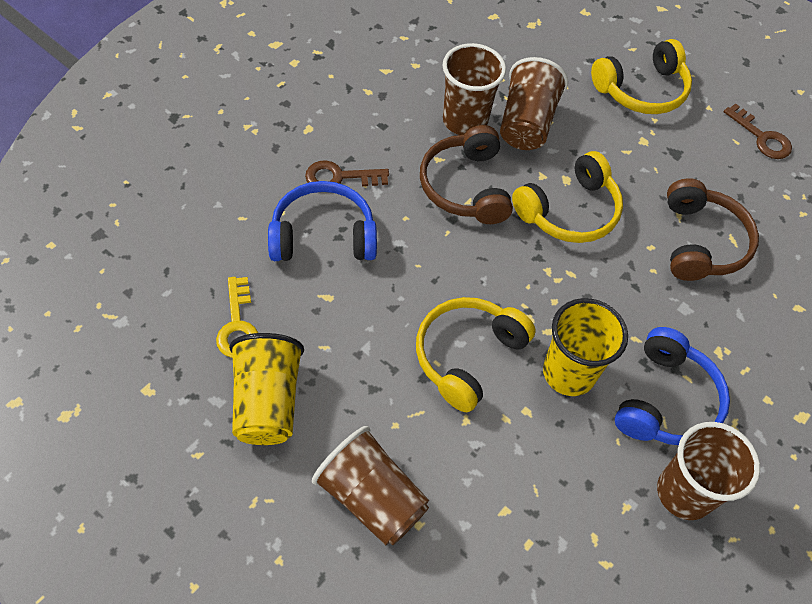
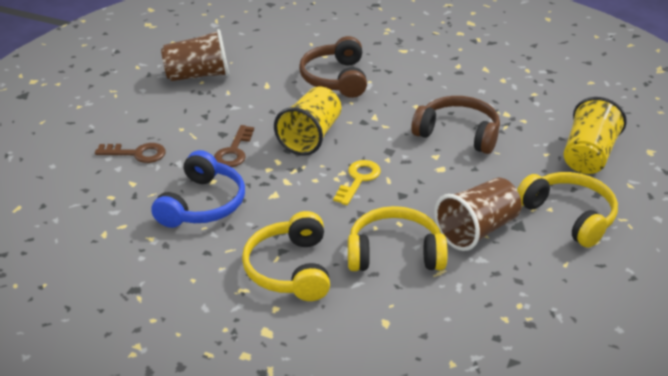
blue headphones: [268,181,377,261] [615,327,730,445] = 2 -> [151,150,245,228] = 1
brown cup: [312,426,429,545] [443,43,506,135] [500,57,568,150] [657,422,760,520] = 4 -> [161,29,229,81] [434,178,522,251] = 2

